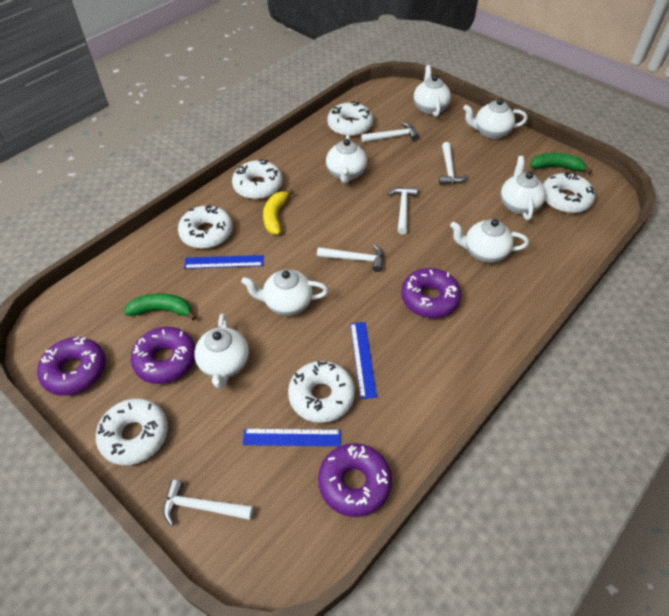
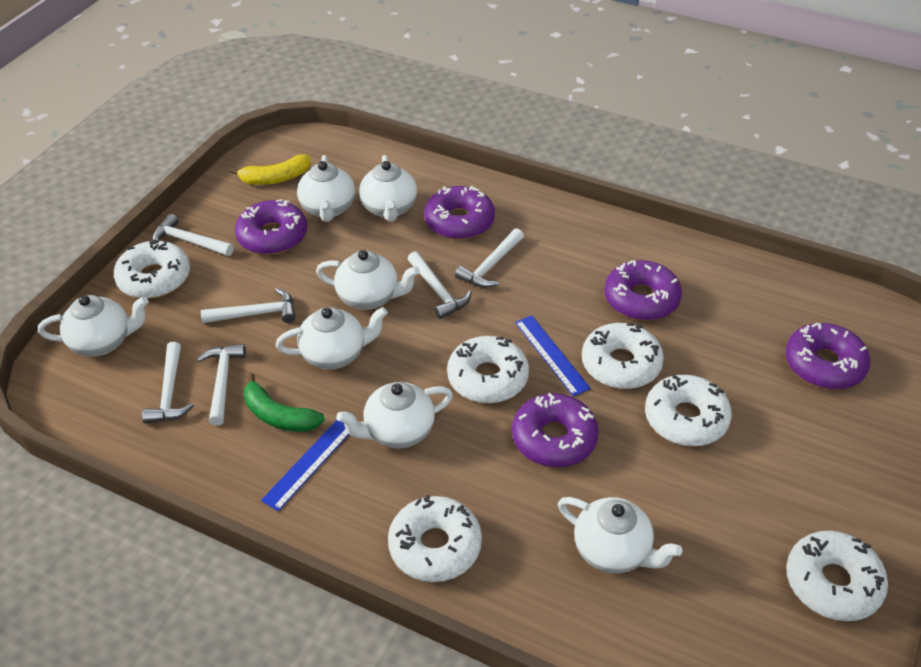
blue ruler: [184,255,264,269] [242,429,341,446] [350,322,377,399] = 3 -> [261,420,349,511] [515,315,591,396] = 2
green banana: [124,293,196,321] [530,153,592,174] = 2 -> [244,373,325,432] = 1
purple donut: [37,337,106,396] [131,327,195,384] [318,443,392,517] [401,268,461,318] = 4 -> [235,199,307,255] [424,186,495,240] [512,393,599,467] [604,260,682,320] [785,323,870,389] = 5
white hammer: [163,480,253,526] [317,244,383,272] [361,122,419,142] [387,187,418,234] [439,142,468,185] = 5 -> [142,342,194,424] [152,214,234,256] [197,344,246,426] [201,288,296,323] [408,251,471,319] [455,228,524,288] = 6

